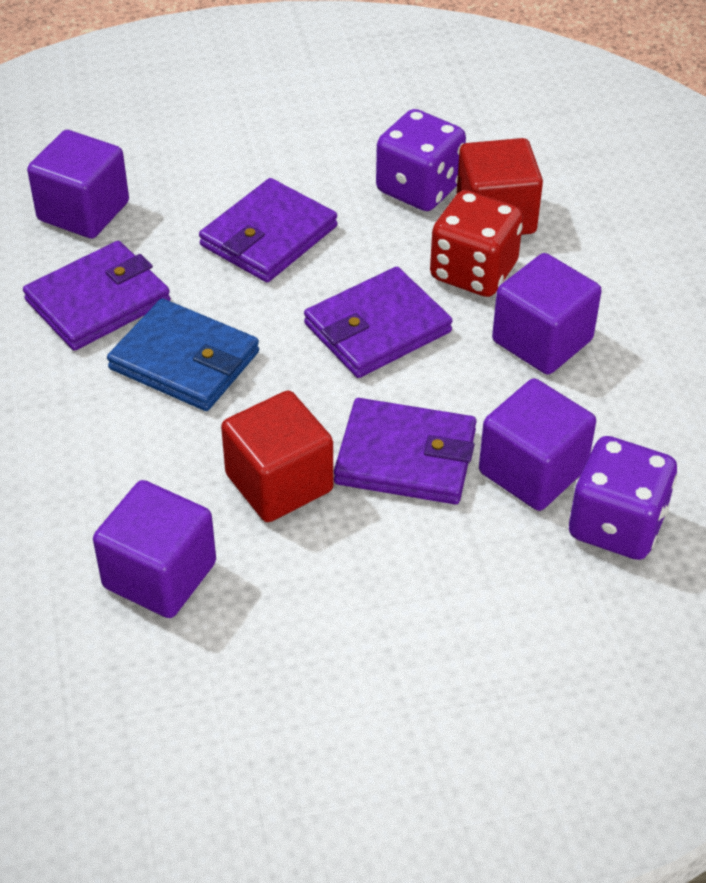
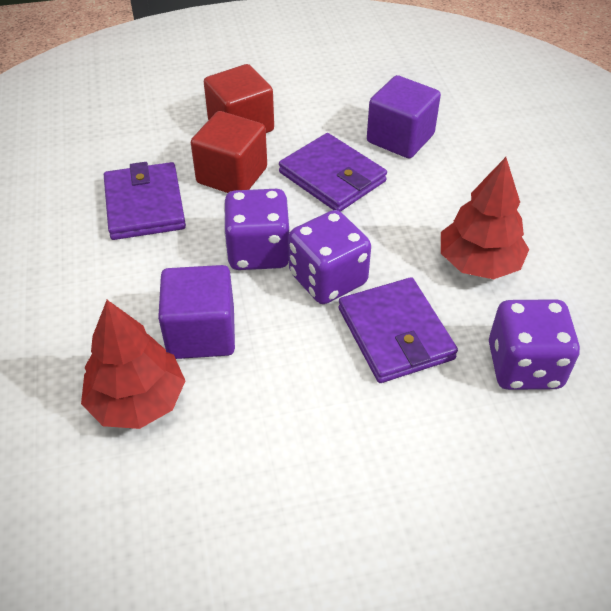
blue wallet: [107,298,259,411] = 1 -> none = 0
purple cube: [27,130,129,238] [93,480,216,618] [479,378,596,511] [492,253,602,375] = 4 -> [158,265,235,359] [367,75,441,159] = 2
purple dice: [376,109,466,211] [569,436,677,560] = 2 -> [224,189,290,270] [288,210,371,304] [489,299,580,390] = 3
purple wallet: [23,241,170,351] [199,178,337,282] [304,267,453,378] [334,398,476,504] = 4 -> [104,162,186,240] [279,133,387,212] [338,277,458,383] = 3
red dice: [430,190,523,297] = 1 -> none = 0
red tree: none = 0 -> [81,300,186,429] [441,157,529,279] = 2

